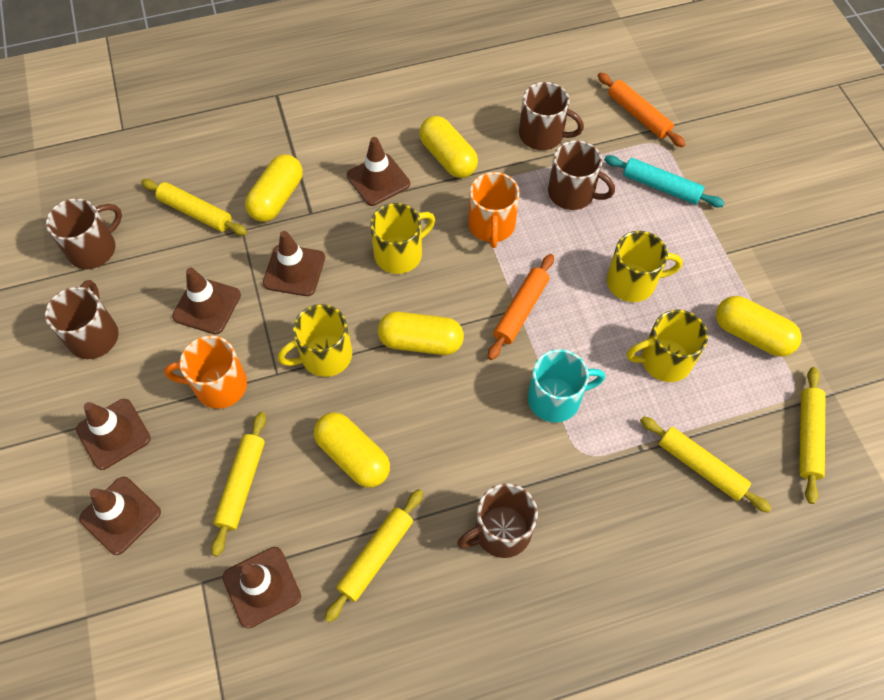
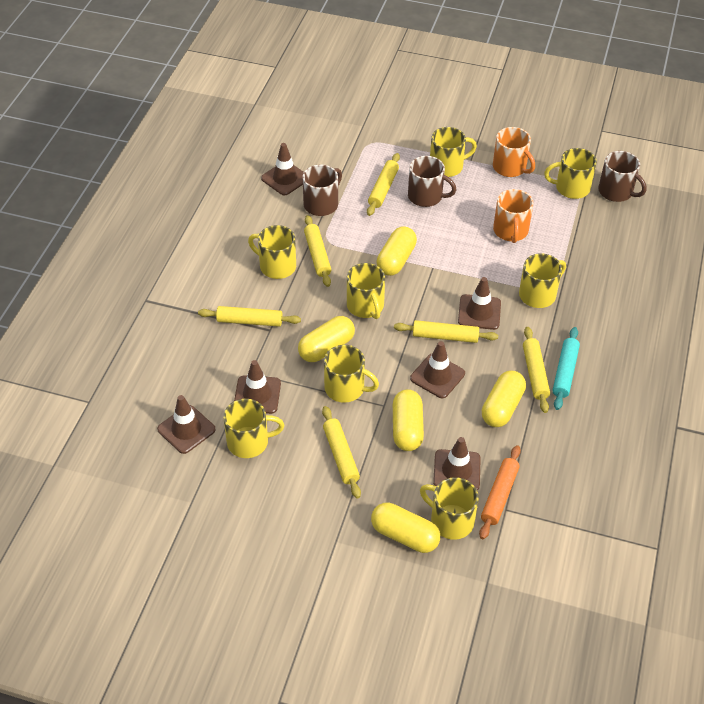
brown mug: [45,280,119,359] [46,198,122,269] [457,483,538,558] [519,82,584,150] [548,140,615,210] = 5 -> [303,164,342,216] [408,156,456,207] [598,151,647,202] = 3
orange rolling pin: [488,254,554,360] [598,72,686,147] = 2 -> [479,445,521,539] = 1
turquoise mug: [528,349,605,423] = 1 -> none = 0
yellow mug: [278,304,352,377] [370,203,435,274] [607,231,683,302] [627,309,708,382] = 4 -> [223,399,284,458] [248,225,296,279] [324,345,379,403] [347,263,385,319] [420,477,479,540] [430,127,477,177] [519,253,566,308] [544,148,597,199] = 8
yellow rolling pin: [141,179,247,235] [211,412,266,556] [324,489,423,622] [640,416,772,513] [799,367,825,504] = 5 -> [198,306,301,327] [304,215,331,287] [322,406,361,499] [367,153,400,216] [394,320,498,343] [523,327,550,413] = 6

